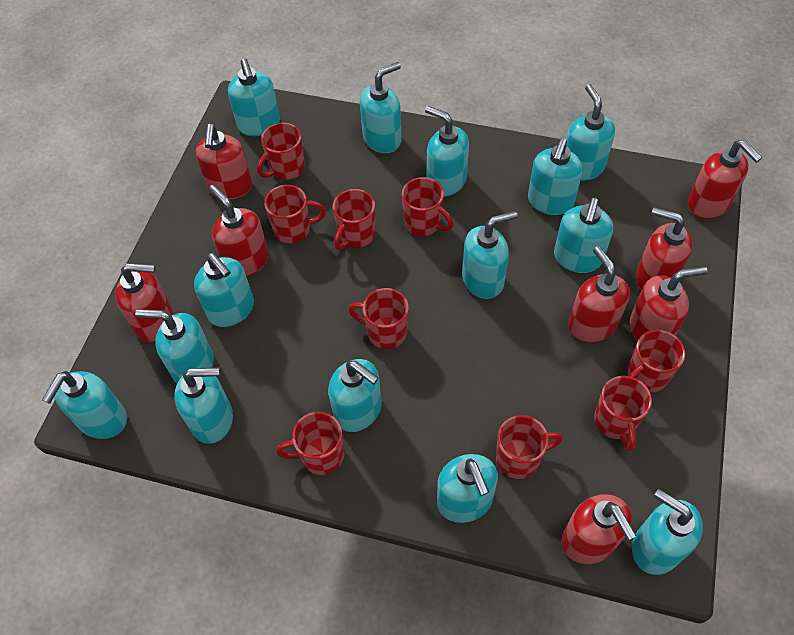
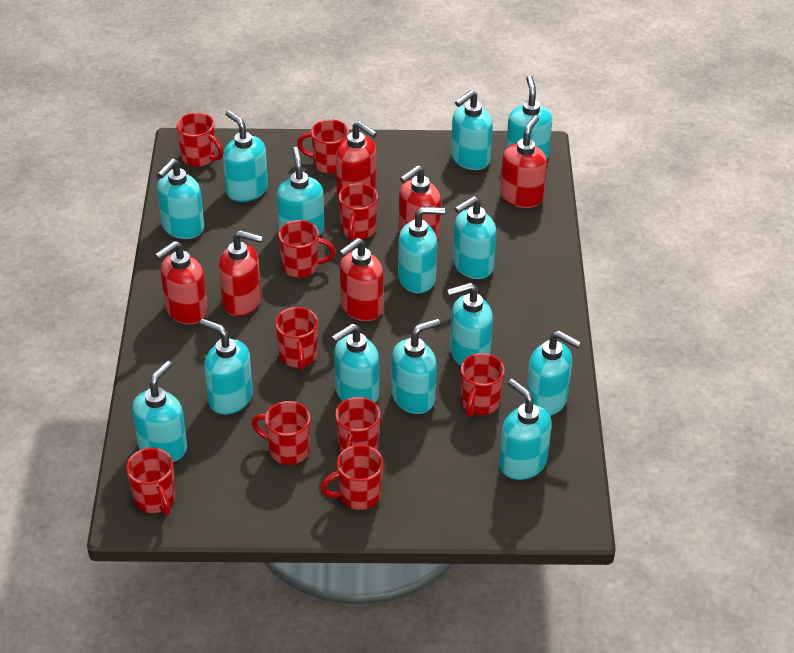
red mug: [257,123,305,180] [264,185,326,243] [276,412,344,475] [333,189,375,250] [348,288,409,349] [401,177,454,236] [496,415,563,479] [594,376,652,451] [628,330,685,392] = 9 -> [126,448,175,515] [176,112,224,167] [252,401,310,465] [275,307,318,371] [278,220,336,278] [297,119,349,174] [320,445,383,510] [335,397,380,452] [339,183,378,241] [461,353,505,417] = 10
red soap dispenser: [115,263,174,342] [196,124,253,200] [209,185,269,277] [562,494,637,564] [568,246,630,343] [630,266,707,341] [636,207,693,290] [688,140,762,219] = 8 -> [155,241,208,325] [219,230,263,316] [336,121,377,195] [339,238,384,321] [399,165,441,241] [500,115,547,208] = 6

